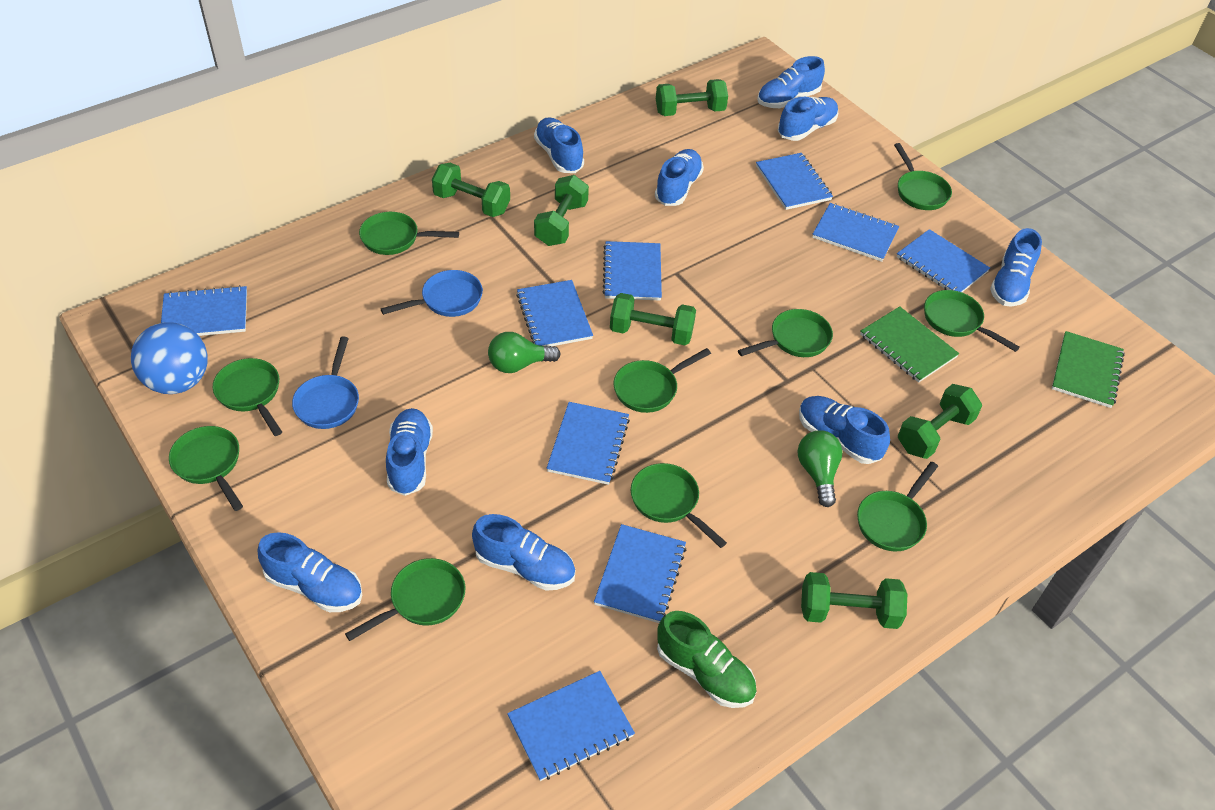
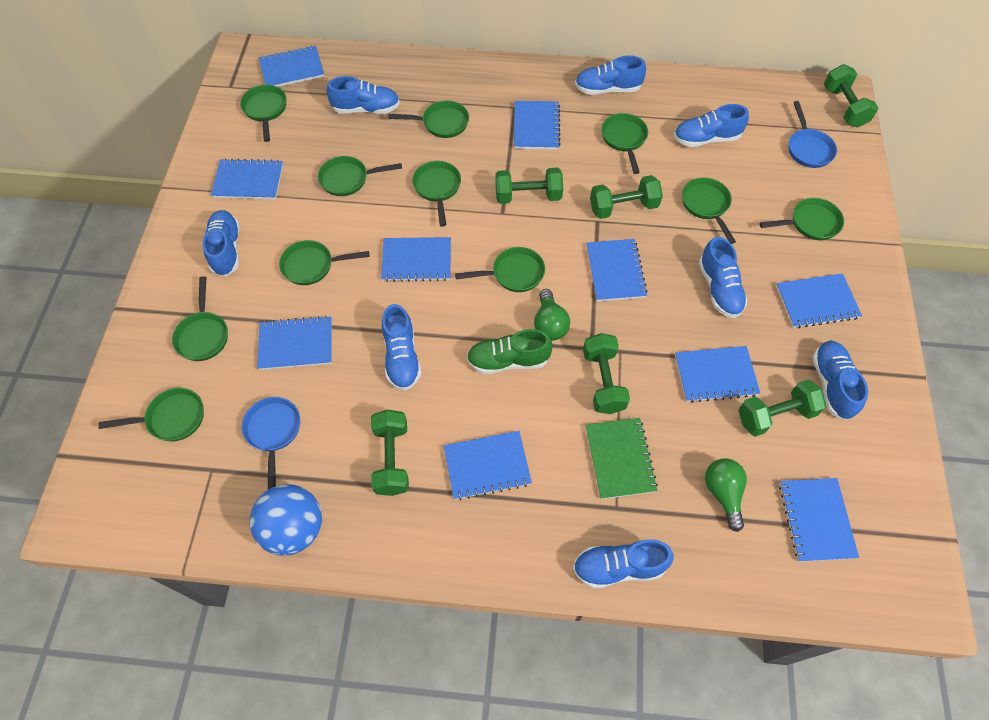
blue notebook: [161,285,247,336] [507,671,635,781] [516,280,593,347] [547,402,630,485] [594,524,686,623] [603,241,662,300] [756,153,833,210] [812,203,899,262] [897,229,990,292] = 9 -> [211,158,283,200] [257,316,332,370] [259,46,325,87] [381,237,451,282] [444,431,532,500] [514,101,561,150] [586,239,648,301] [675,346,760,403] [776,274,862,328] [779,478,859,562] = 10
blue shoe: [258,532,362,612] [386,408,433,496] [472,514,575,591] [534,117,584,173] [655,149,704,206] [757,56,825,108] [777,97,838,141] [799,396,890,464] [990,228,1042,306] = 9 -> [202,210,240,277] [327,76,400,114] [382,304,421,391] [573,539,673,589] [575,55,646,95] [674,104,749,147] [699,237,748,318] [812,340,868,420] = 8
green notebook: [860,306,959,383] [1052,331,1125,408] = 2 -> [586,418,658,499] = 1
green pan: [169,426,243,511] [213,358,282,436] [345,558,465,641] [359,212,459,255] [614,348,711,413] [631,463,727,548] [738,309,833,357] [857,462,938,552] [894,143,952,210] [924,290,1020,352] = 10 -> [98,388,204,441] [172,276,228,361] [240,85,286,142] [279,240,369,285] [318,156,402,196] [388,101,469,138] [412,161,461,227] [455,247,545,292] [601,113,648,174] [682,178,736,244] [760,198,844,240] = 11

